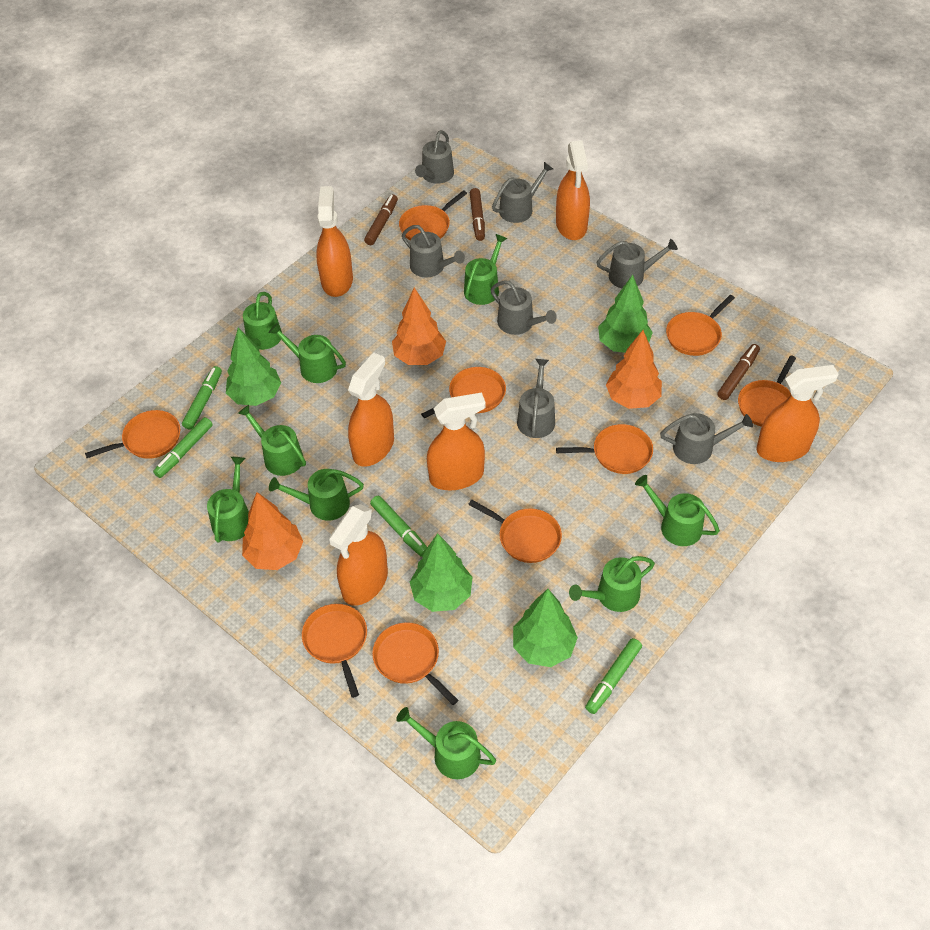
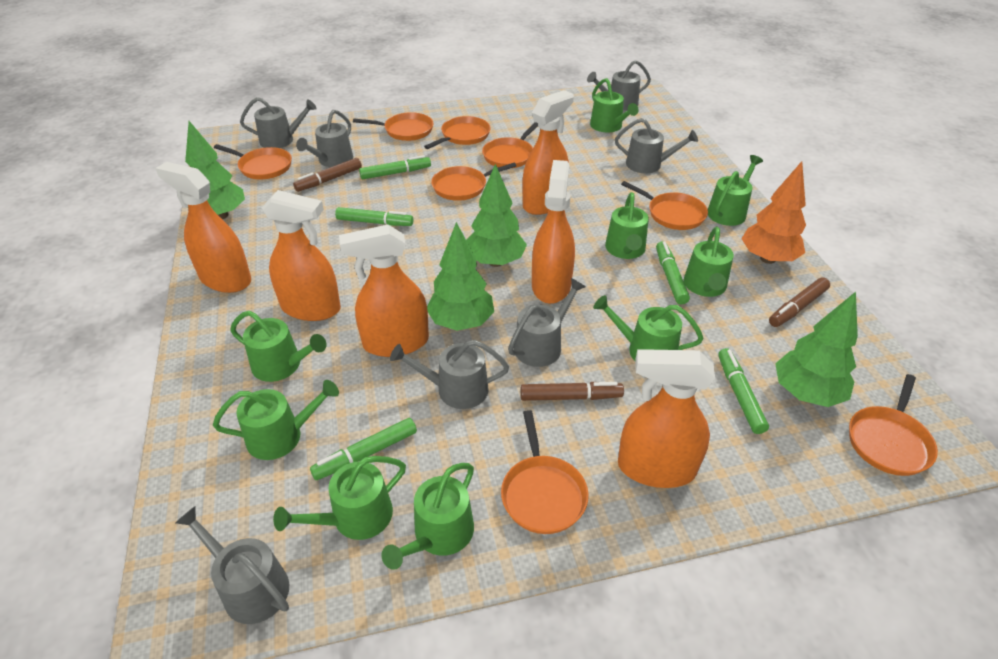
green marker: [153,417,213,478] [182,366,222,430] [370,496,427,557] [585,638,642,714] = 4 -> [310,418,417,480] [335,207,413,226] [359,155,431,179] [656,241,690,305] [718,348,769,434] = 5
orange pan: [85,410,180,459] [302,604,367,698] [372,622,458,705] [399,190,467,241] [421,367,506,418] [468,500,562,563] [556,424,653,474] [666,295,735,356] [738,355,796,427] = 9 -> [214,144,292,179] [353,112,433,141] [424,116,491,149] [431,163,516,201] [482,122,538,168] [501,410,589,534] [621,181,708,230] [849,374,938,476] = 8
orange tree: [242,492,303,570] [392,287,446,365] [606,330,662,409] = 3 -> [742,161,806,264] = 1

